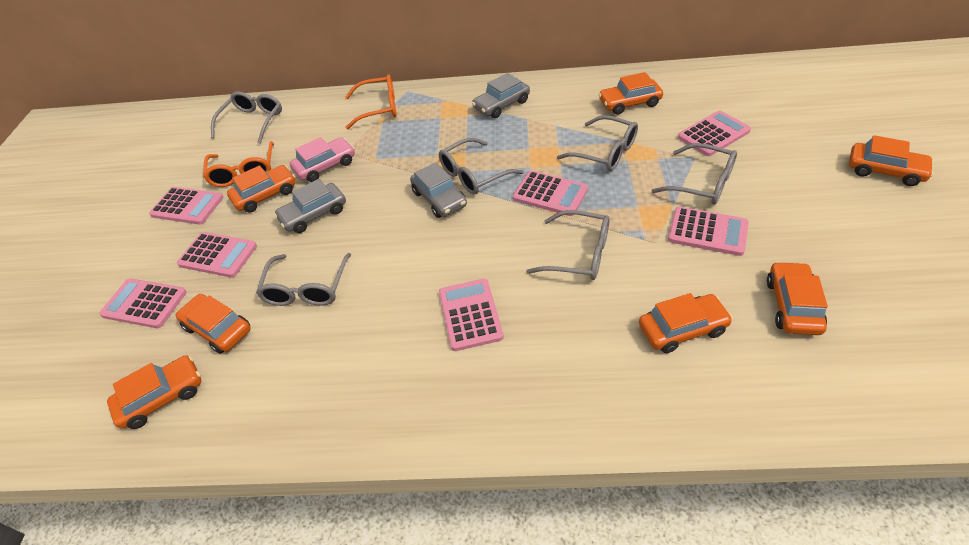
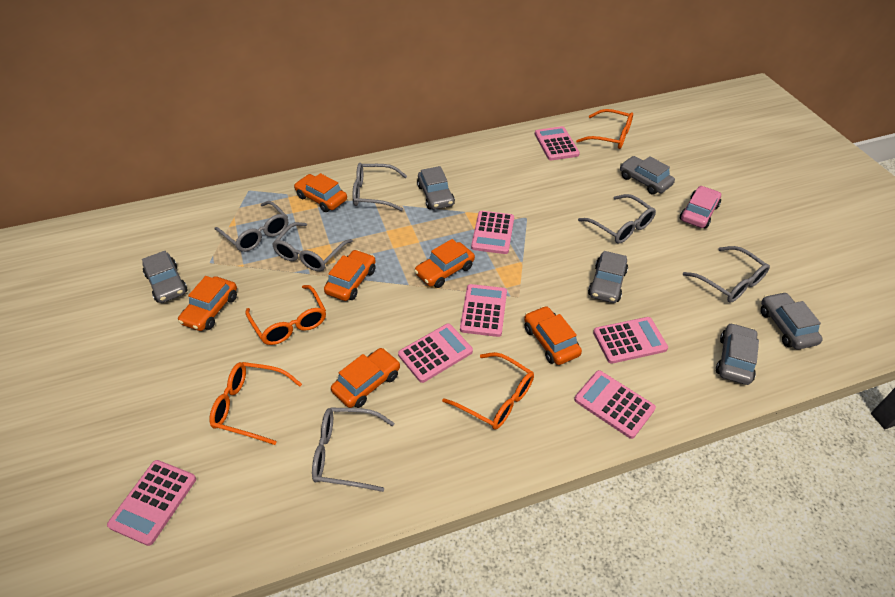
grey car: [274,179,346,233] [410,162,467,218] [472,73,530,118] = 3 -> [142,251,188,303] [417,166,455,210] [588,251,628,303] [620,156,675,195] [716,323,759,385] [761,292,823,349] = 6
orange car: [107,355,201,429] [176,294,251,354] [227,165,296,213] [599,72,663,115] [639,293,733,353] [767,261,828,335] [849,135,934,186] = 7 -> [178,276,237,331] [294,173,347,212] [324,250,376,301] [331,348,400,408] [414,239,475,288] [524,306,582,365] = 6
orange glasses: [203,141,274,187] [345,74,397,129] = 2 -> [209,362,302,445] [245,285,326,345] [442,352,534,430] [576,109,633,149] = 4

